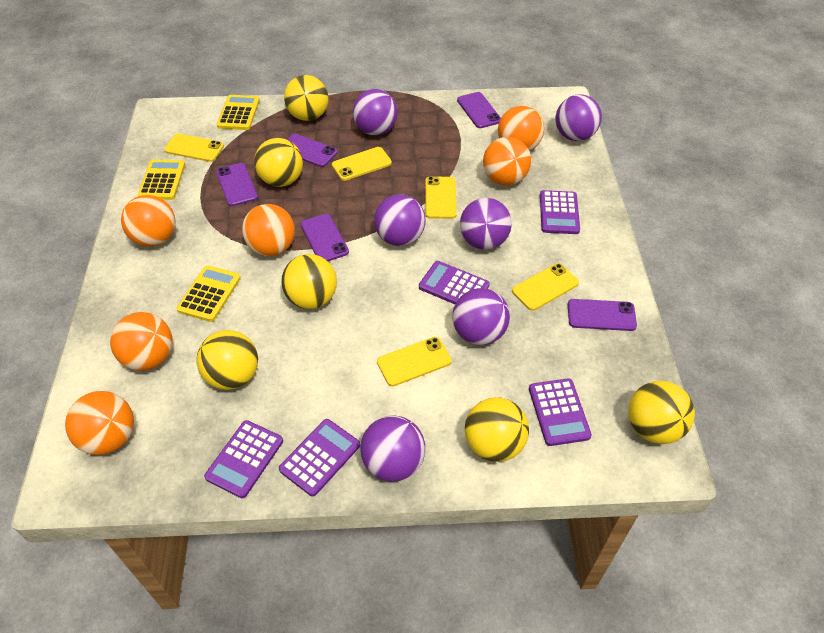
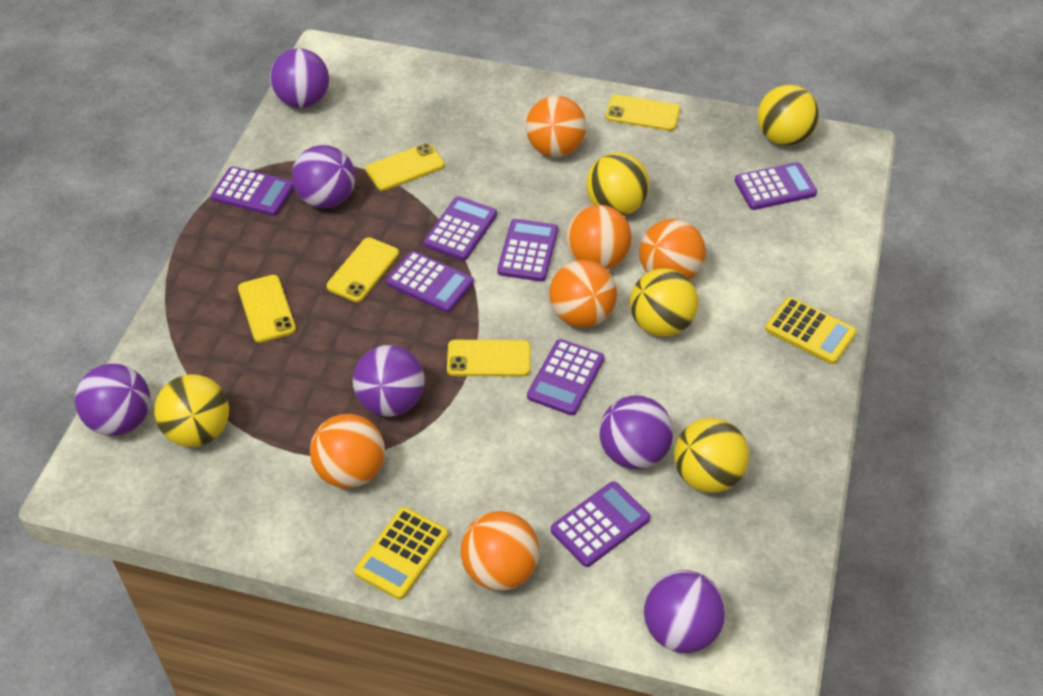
purple calculator: [204,420,283,498] [279,419,360,496] [419,261,490,304] [529,378,592,446] [540,190,580,234] = 5 -> [211,166,294,216] [386,251,474,313] [424,196,497,261] [497,219,558,282] [527,339,604,415] [551,481,650,567] [735,162,817,210] = 7
purple phone: [216,163,258,206] [287,134,338,167] [300,214,349,261] [457,92,501,128] [568,299,637,331] = 5 -> none = 0
yellow ball: [197,330,258,390] [254,138,303,187] [281,254,337,309] [284,75,328,121] [465,397,529,462] [628,381,695,444] = 6 -> [154,374,229,447] [586,153,649,216] [630,268,698,337] [674,418,749,493] [758,85,819,146] = 5
yellow calculator: [138,160,185,200] [177,265,241,322] [217,95,260,130] = 3 -> [354,507,449,600] [765,297,857,364] = 2

